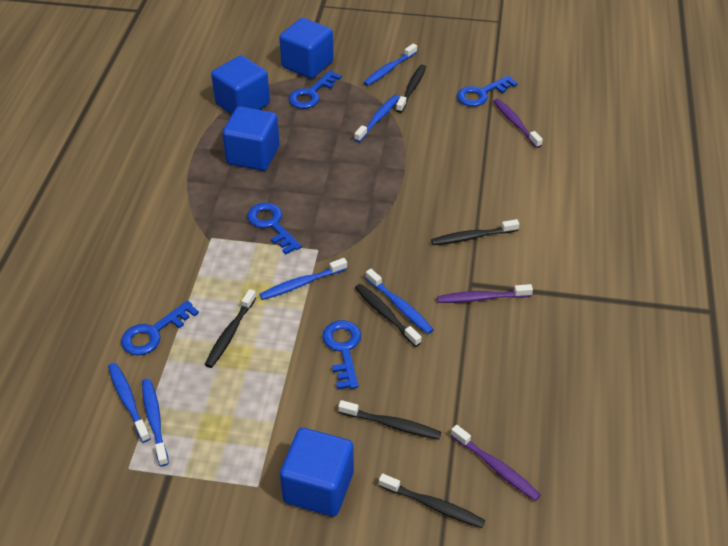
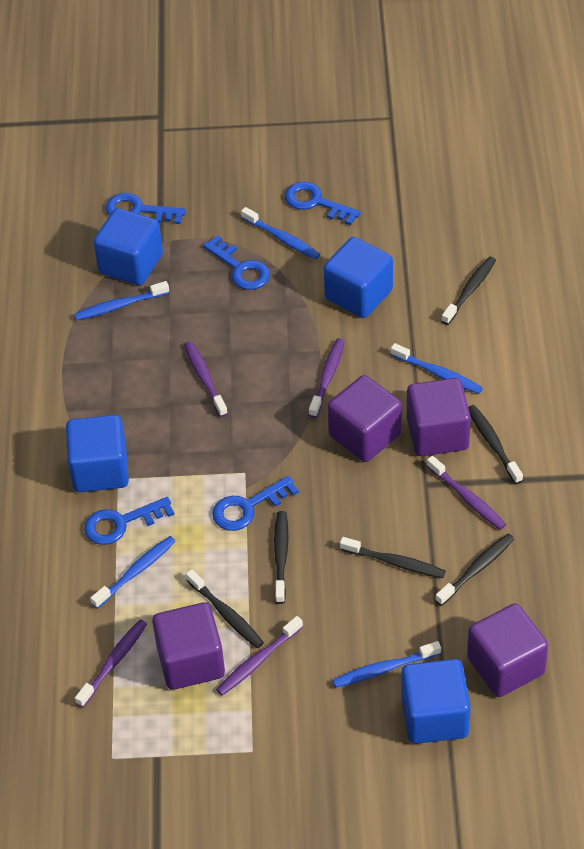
blue toothbrush: [108,363,151,443] [142,379,169,466] [259,258,347,300] [354,95,400,142] [363,43,417,86] [366,269,434,334] = 6 -> [74,281,169,320] [90,536,176,609] [241,207,320,260] [333,641,441,688] [391,343,483,394] = 5
purple cube: none = 0 -> [152,602,225,690] [328,375,402,462] [407,378,471,456] [467,603,548,697] = 4
purple toothbrush: [437,284,533,303] [451,425,541,501] [493,99,543,148] = 3 -> [75,619,147,707] [184,341,228,417] [216,616,303,696] [309,338,345,418] [427,456,506,530] = 5

